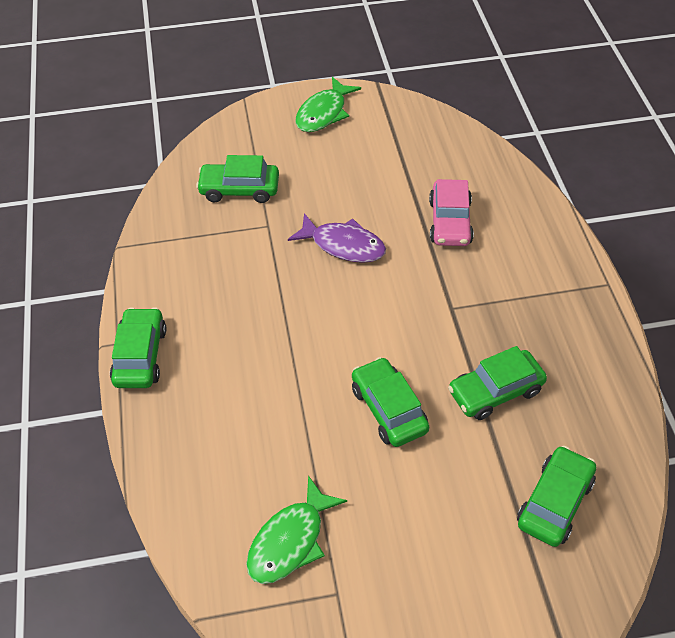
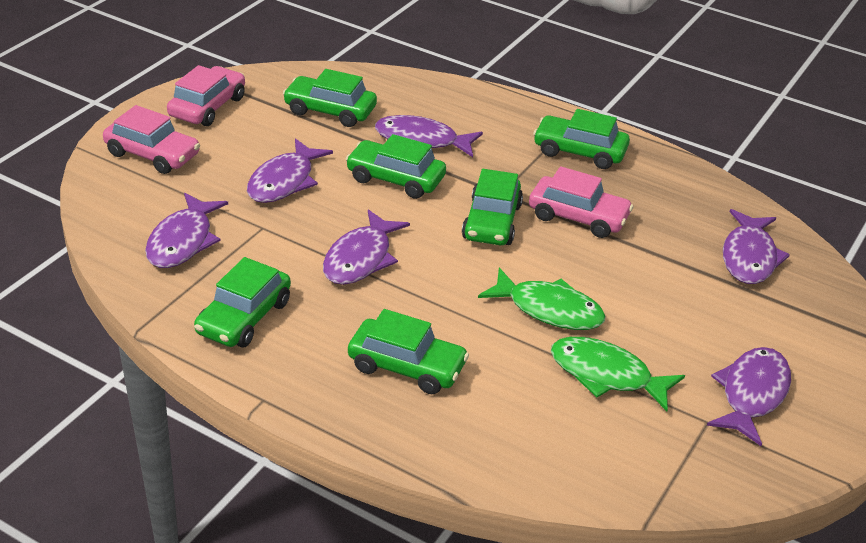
green car: [110,307,166,388] [196,155,279,203] [352,357,429,447] [448,346,547,420] [517,446,596,547] = 5 -> [194,257,291,348] [283,69,377,127] [346,134,446,199] [348,309,469,394] [462,169,523,245] [533,109,630,169] = 6
pink car: [429,179,474,246] = 1 -> [103,105,200,174] [167,65,245,126] [529,166,633,238] = 3
purple fish: [288,213,386,263] = 1 -> [145,193,228,268] [247,138,333,203] [323,209,410,285] [375,115,483,157] [707,347,791,446] [723,209,790,284] = 6

